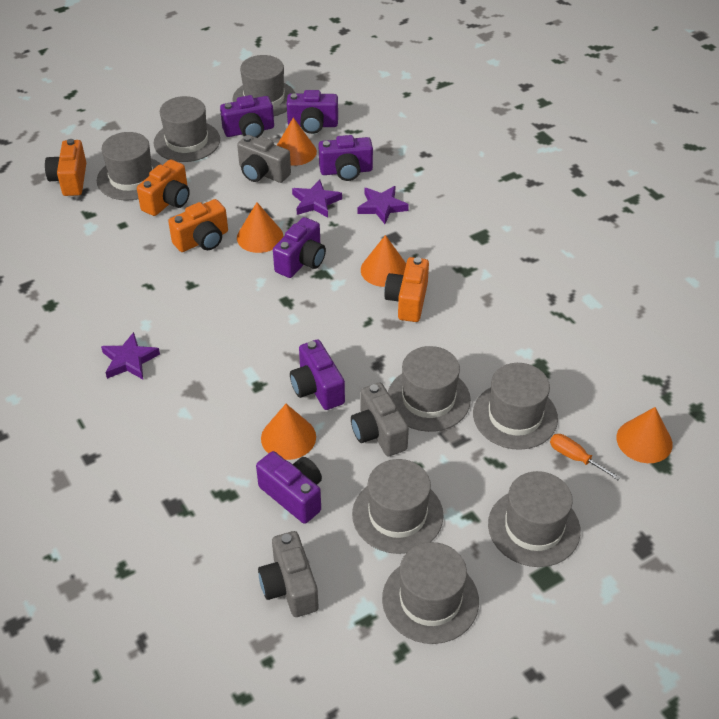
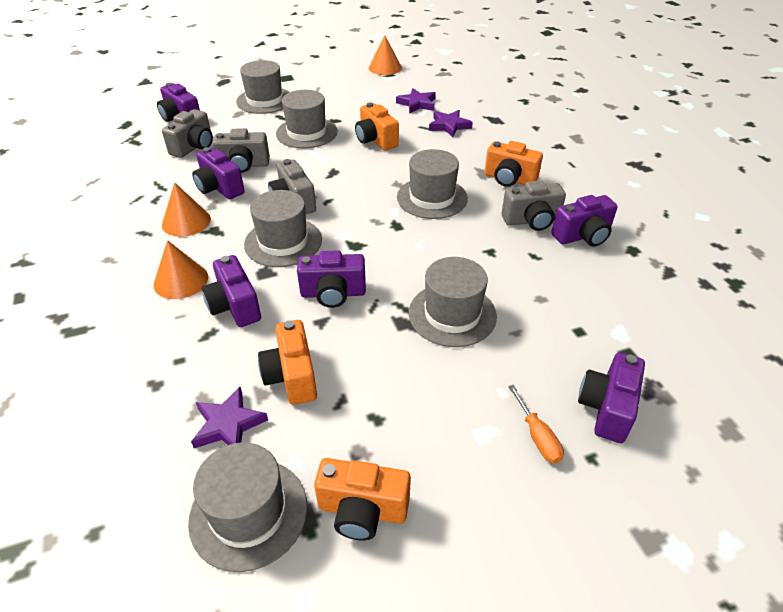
grey camera: [237,135,291,183] [258,531,319,617] [351,383,409,456] = 3 -> [162,109,213,158] [213,128,270,173] [268,159,316,214] [502,181,566,231] = 4
grey hat: [97,132,160,200] [153,96,220,162] [232,55,295,116] [352,459,444,554] [382,542,479,644] [388,346,471,432] [473,363,558,450] [488,471,581,567] = 8 -> [188,442,308,572] [236,60,290,114] [244,190,322,267] [276,90,337,148] [397,149,468,219] [409,257,497,347] = 6
orange cone: [237,202,283,253] [261,404,316,460] [277,117,317,166] [361,235,406,287] [617,407,673,463] = 5 -> [154,240,208,299] [162,182,211,237] [369,36,402,75] = 3

